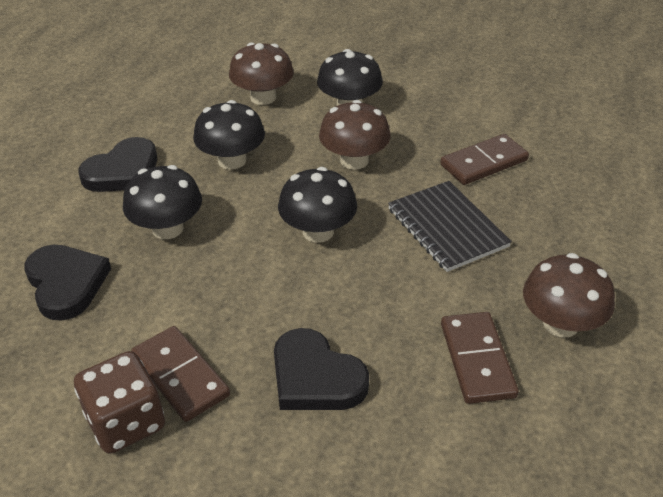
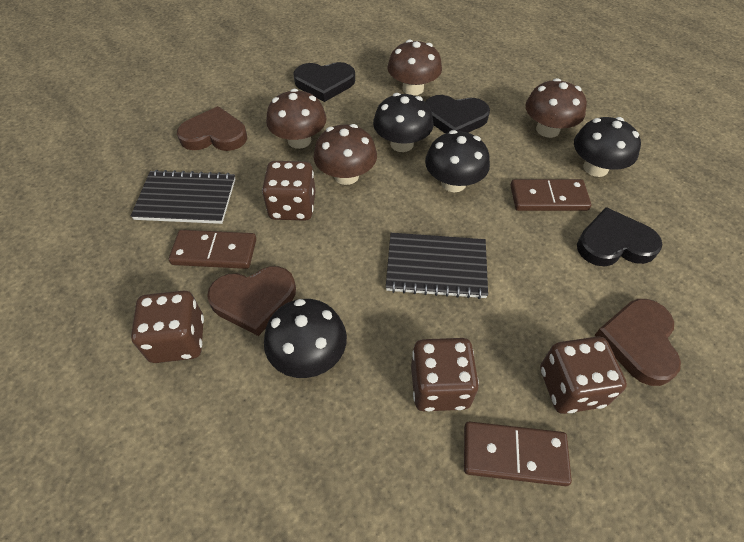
black notebook: [388,181,512,272] = 1 -> [131,170,235,224] [386,233,488,299] = 2
brown dice: [74,351,165,454] = 1 -> [131,290,204,363] [262,161,315,221] [411,338,479,411] [540,336,627,414] = 4
brown heart: none = 0 -> [177,106,247,151] [207,266,296,336] [595,299,681,386] = 3
brown mushroom: [229,42,294,105] [319,100,391,170] [523,253,615,338] = 3 -> [266,89,326,149] [314,124,377,185] [388,40,442,96] [525,78,587,138] = 4

